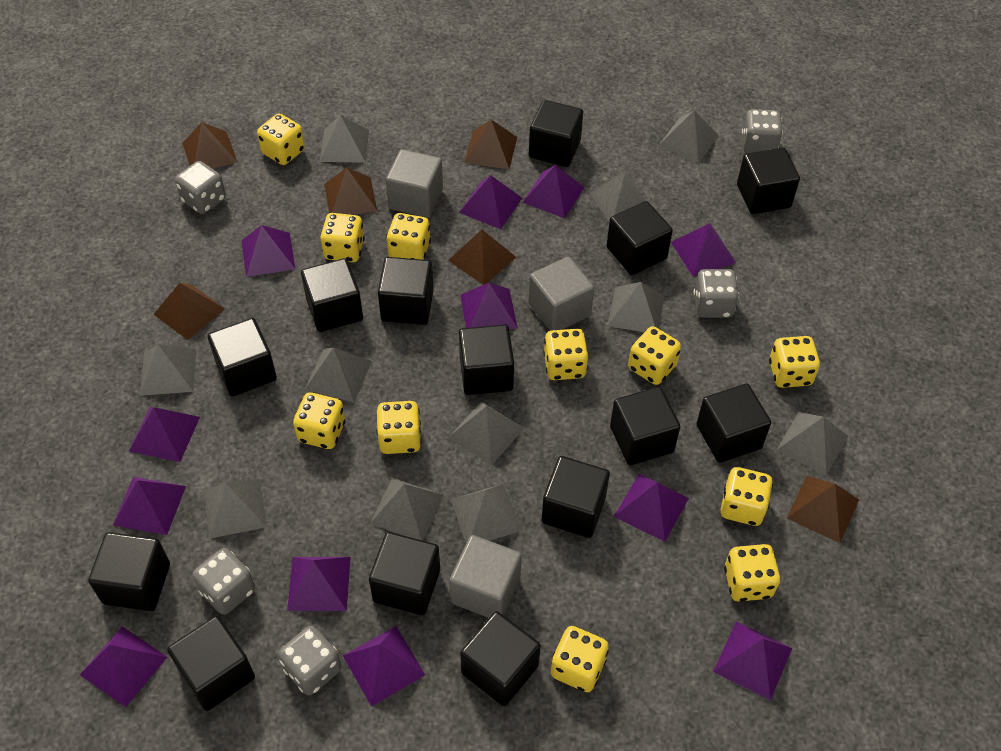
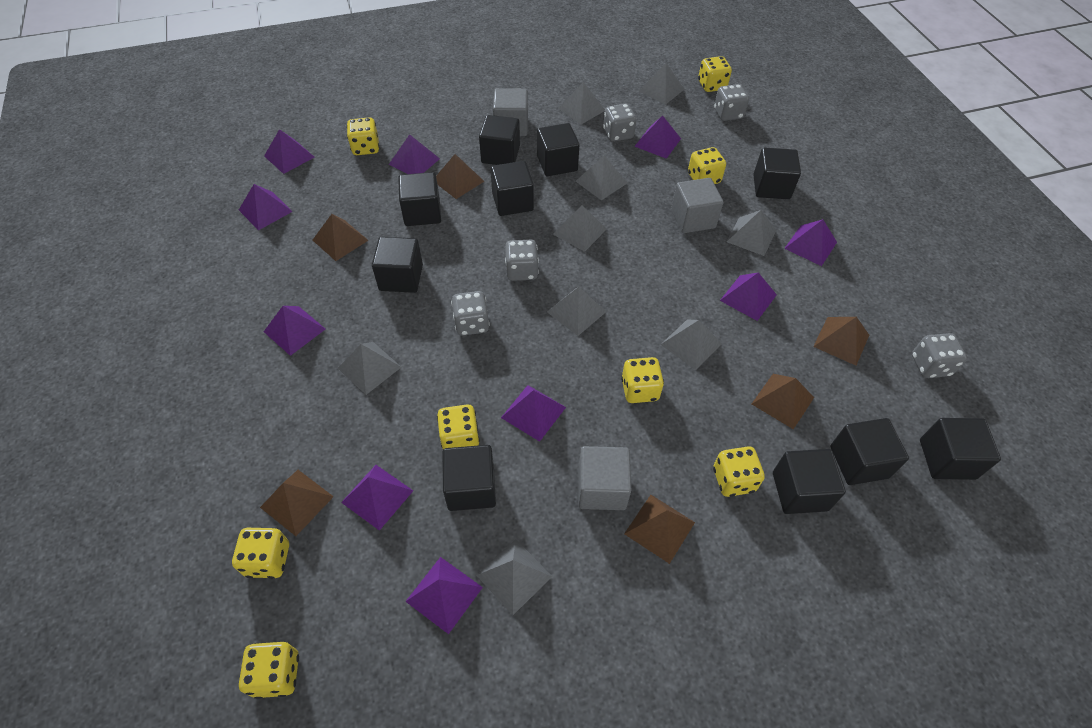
black cube: [88,532,170,611] [167,616,255,711] [208,318,277,396] [301,258,363,332] [369,532,440,615] [378,257,434,325] [459,325,514,395] [460,611,541,706] [529,100,583,167] [542,456,610,538] [606,201,673,275] [610,387,680,465] [696,384,771,463] [737,148,800,214] = 14 -> [372,237,423,293] [398,172,441,226] [442,445,496,511] [479,115,520,165] [491,161,534,216] [537,123,579,176] [753,147,801,199] [773,449,846,514] [830,418,909,485] [920,418,1001,480] = 10
grey pyramid: [140,344,196,396] [204,479,267,539] [305,348,372,402] [320,115,369,163] [370,478,444,541] [449,401,524,466] [450,484,522,543] [590,172,646,221] [607,282,664,332] [658,110,719,163] [777,412,848,476] = 11 -> [338,342,401,395] [476,539,553,615] [547,287,607,336] [553,205,607,252] [558,82,605,124] [576,156,627,201] [639,63,685,105] [660,319,722,370] [726,210,776,256] = 9
purple pyramid: [80,626,167,707] [113,477,186,535] [129,407,200,462] [242,225,295,277] [287,557,350,611] [343,626,425,706] [459,175,522,229] [460,283,518,329] [522,165,585,218] [614,474,689,542] [671,223,736,277] [713,621,792,700] = 12 -> [239,184,293,231] [264,129,314,174] [264,306,325,356] [341,465,413,531] [389,134,440,174] [405,557,483,634] [501,385,566,442] [634,115,681,159] [720,273,777,321] [784,219,837,266] = 10
yellow dice: [257,114,305,165] [293,392,345,449] [320,213,365,262] [377,401,422,454] [386,213,431,260] [543,329,588,380] [551,626,609,692] [628,326,681,385] [721,467,773,526] [724,544,780,602] [769,336,820,388] = 11 -> [232,528,289,579] [239,642,299,699] [347,117,379,155] [437,404,480,449] [621,357,664,403] [688,147,726,184] [698,56,732,92] [713,446,765,497] = 8

